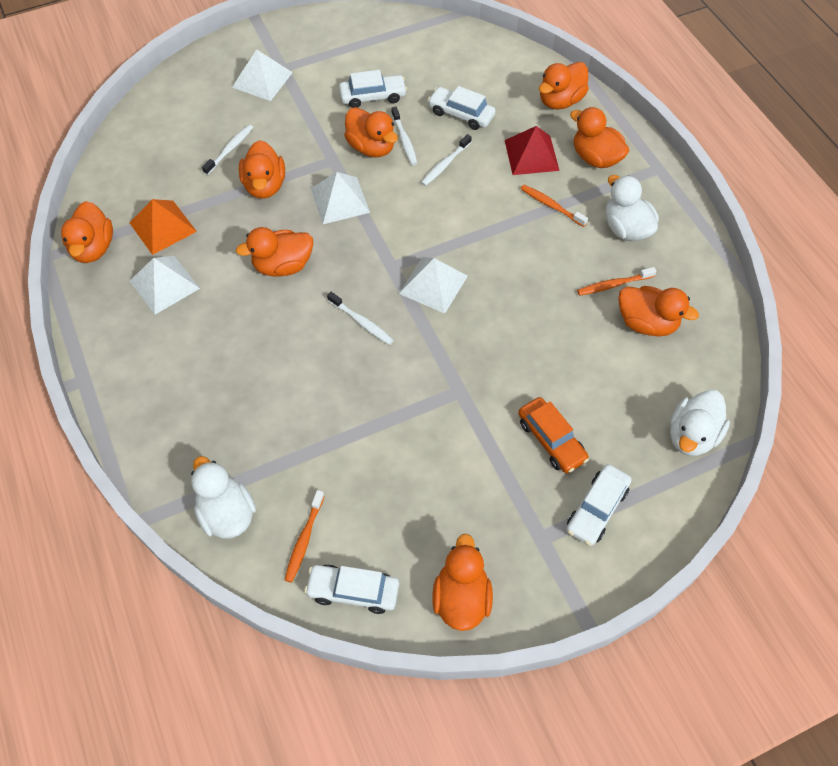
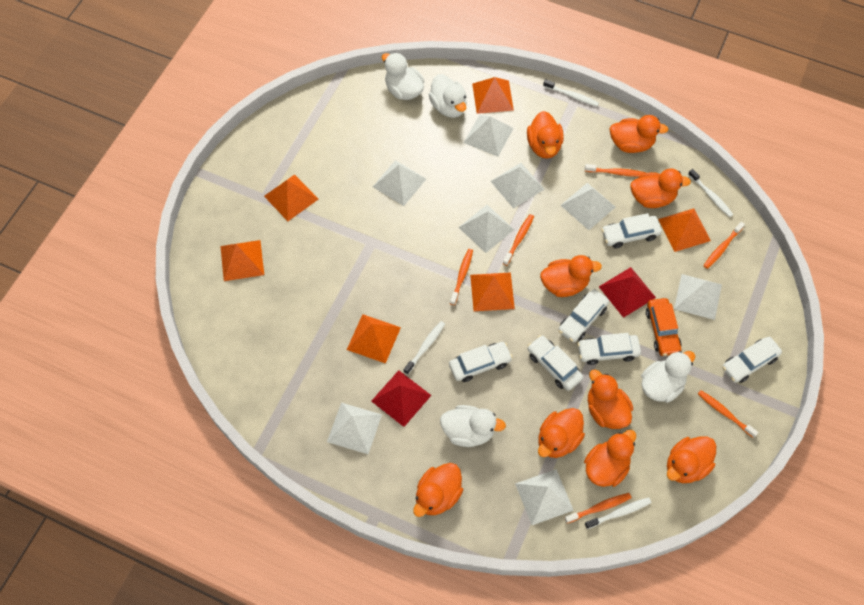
orange duck: [61,201,113,263] [236,227,313,277] [239,140,285,199] [344,107,398,157] [432,534,493,631] [539,62,589,109] [570,107,629,168] [618,286,699,336] = 8 -> [413,463,463,517] [527,111,564,159] [538,408,585,458] [540,255,602,297] [584,430,636,487] [588,369,633,429] [609,115,669,153] [630,169,691,208] [667,436,716,483] = 9
orange pyramid: [130,199,197,255] = 1 -> [220,240,264,281] [264,174,318,221] [347,314,401,364] [470,272,515,311] [472,77,514,114] [658,209,711,252] = 6
orange toothbrush: [285,490,325,583] [520,185,588,227] [577,267,657,296] = 3 -> [450,249,473,305] [502,214,534,266] [565,493,632,523] [585,164,646,177] [698,390,758,438] [703,222,745,269] = 6
red pyramid: [505,126,560,175] = 1 -> [371,370,432,427] [599,267,656,318] = 2
white car: [304,564,399,614] [339,70,407,108] [428,86,496,130] [566,464,631,546] = 4 -> [449,342,513,382] [527,335,583,391] [558,289,609,342] [577,333,641,365] [601,213,662,248] [722,337,782,383] = 6
white duck: [191,456,256,539] [606,175,659,241] [670,390,730,456] = 3 -> [382,52,424,100] [429,74,467,118] [440,405,506,447] [641,351,695,403] = 4
white pyramid: [130,256,200,314] [232,49,293,101] [310,172,370,224] [399,257,468,314] = 4 -> [327,403,382,454] [373,160,426,206] [458,205,514,253] [464,115,514,157] [490,163,544,208] [515,469,574,525] [560,183,615,230] [674,274,722,320] = 8

